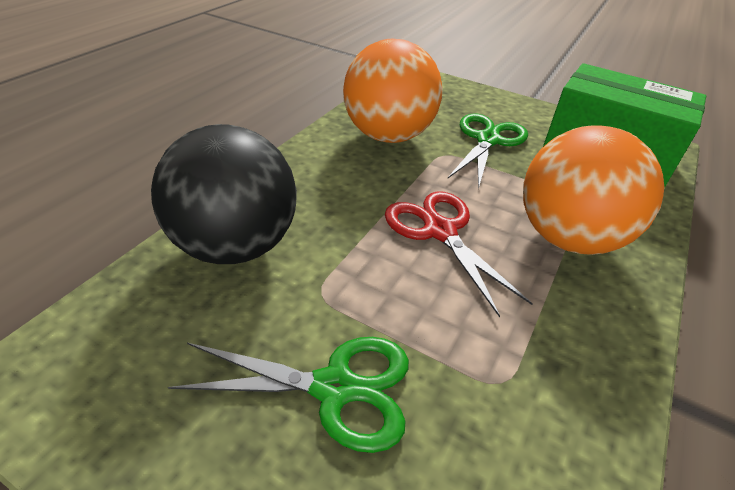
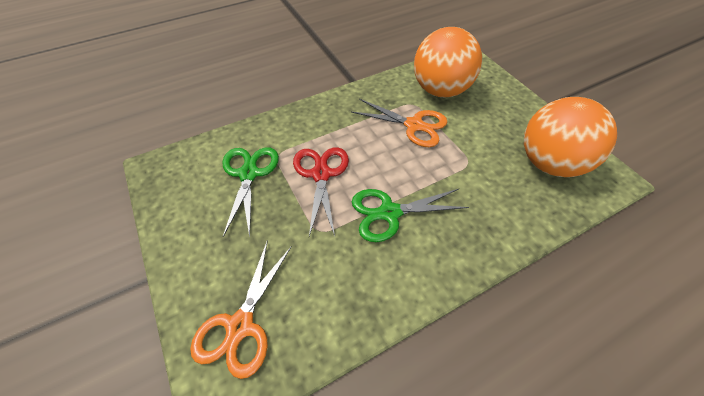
black ball: [151,124,297,264] = 1 -> none = 0
green box: [543,63,706,188] = 1 -> none = 0
orange scissors: none = 0 -> [190,240,292,379] [351,99,447,147] = 2

